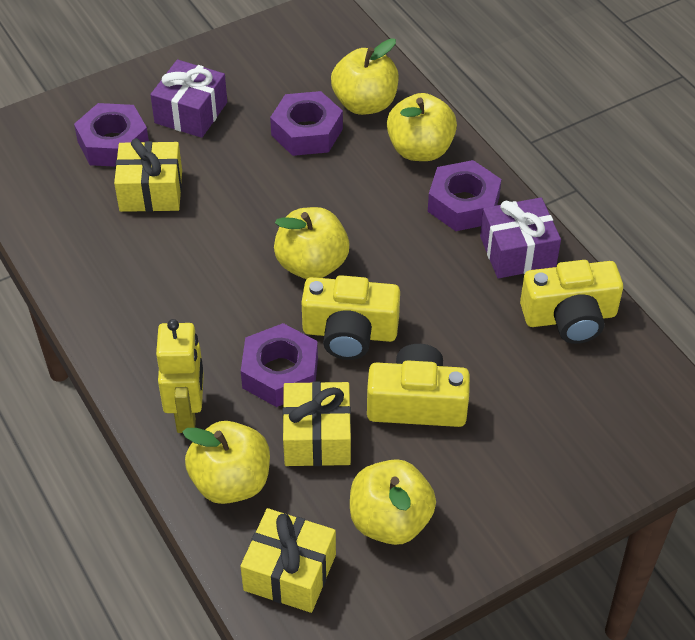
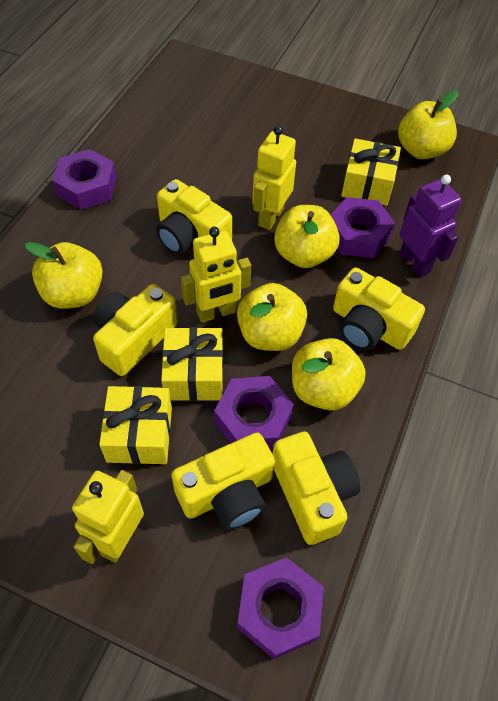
purple gift: [150,60,227,138] [480,197,561,278] = 2 -> none = 0
purple robot: none = 0 -> [399,175,462,277] = 1
yellow camera: [302,275,400,360] [367,344,470,427] [520,260,623,344] = 3 -> [93,284,178,376] [156,179,232,255] [171,433,275,530] [272,432,360,545] [333,267,425,351] = 5
yellow robot: [156,319,204,433] = 1 -> [72,470,144,564] [181,227,251,323] [252,125,296,230] = 3

